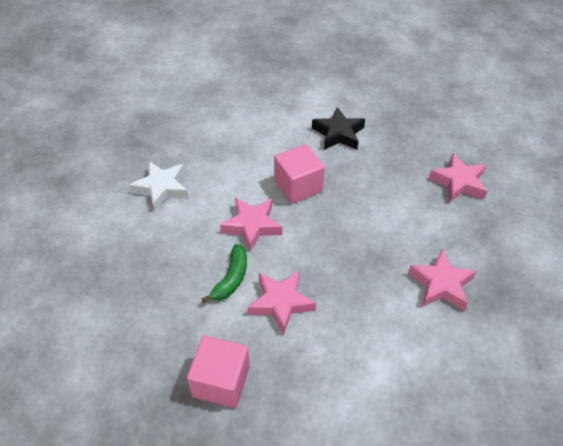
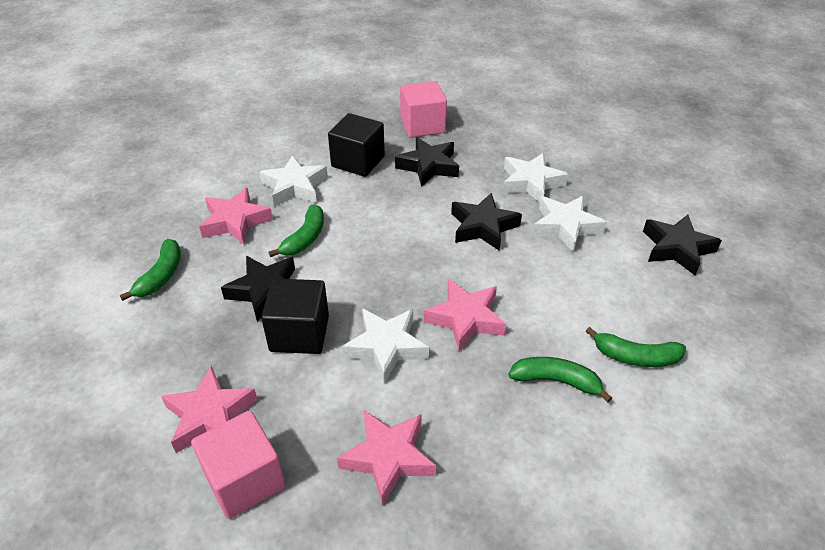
black cube: none = 0 -> [261,278,329,354] [328,113,385,177] = 2
black star: [312,107,365,150] = 1 -> [221,256,295,322] [395,137,459,187] [451,193,522,251] [643,215,722,275] = 4
green banana: [201,244,247,303] = 1 -> [120,239,181,301] [268,204,324,257] [508,357,612,402] [586,327,686,367] = 4
white star: [129,161,188,211] = 1 -> [260,155,328,207] [342,308,429,383] [503,153,569,202] [533,195,607,252] = 4

